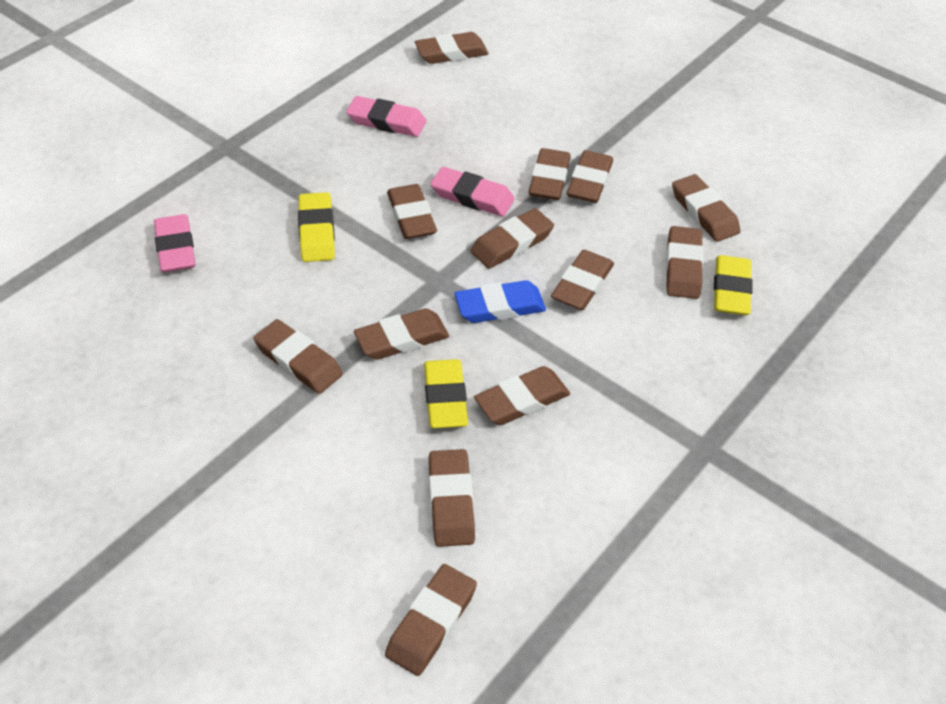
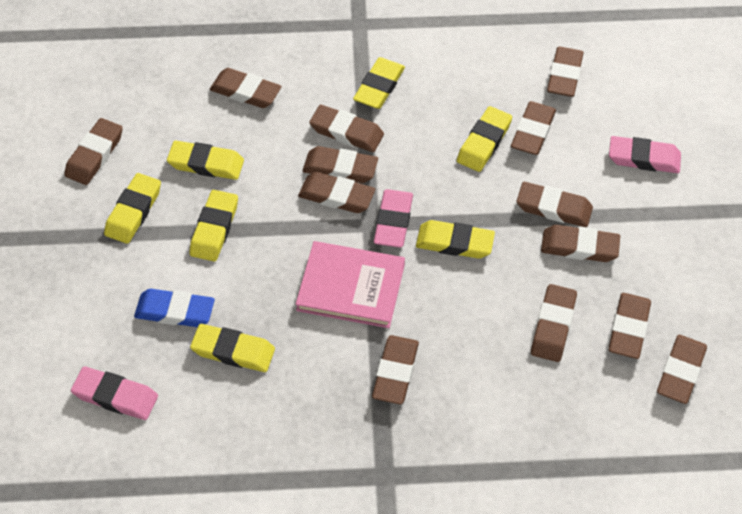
pink book: none = 0 -> [296,241,405,328] = 1
yellow eraser: [298,192,335,262] [424,359,468,428] [714,255,753,315] = 3 -> [104,173,161,244] [167,141,244,180] [189,190,238,261] [190,324,275,372] [353,57,405,109] [416,220,495,259] [457,106,512,172] = 7

